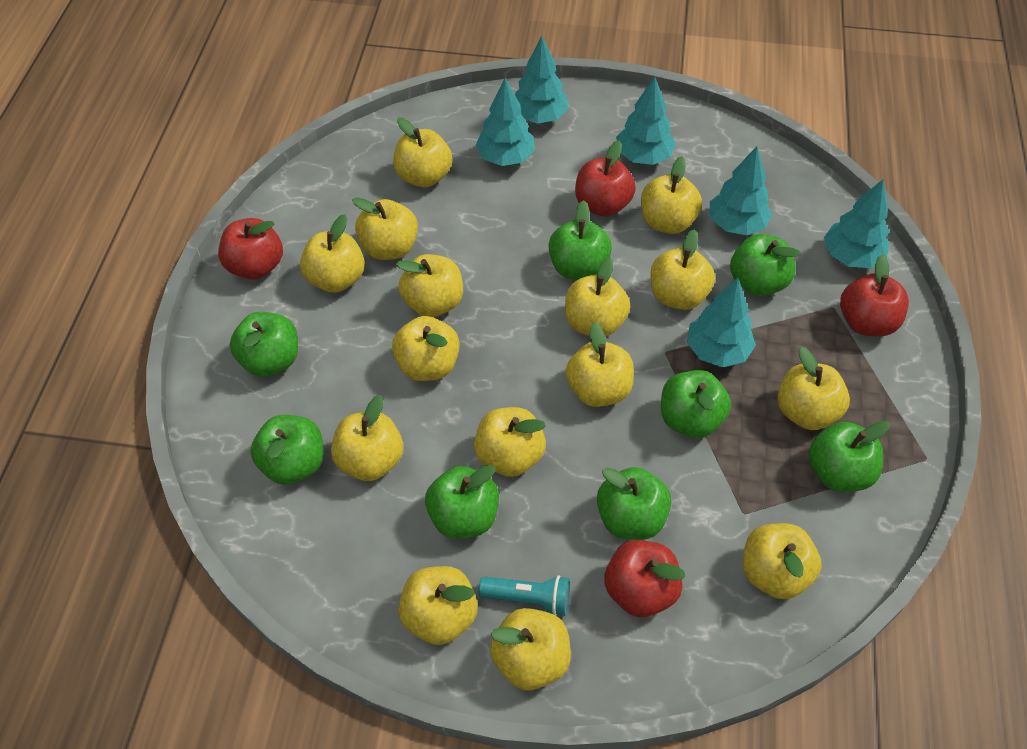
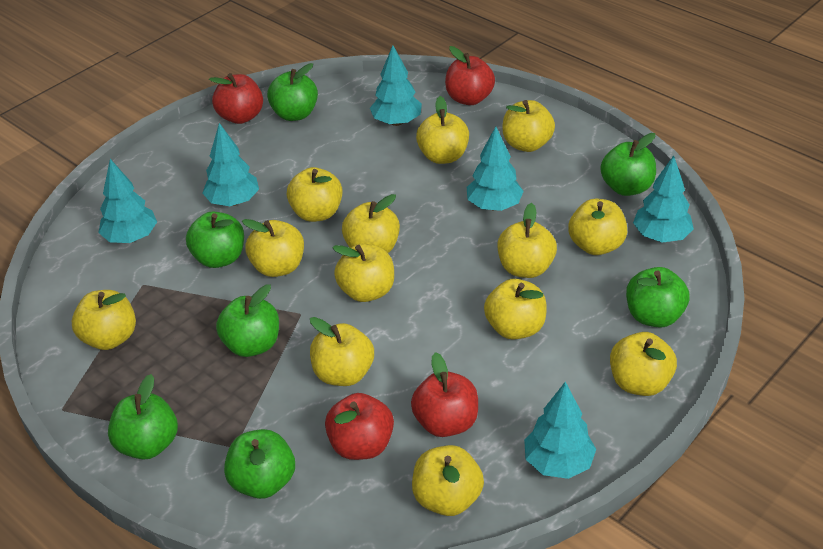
green apple: [230,312,298,377] [250,415,324,485] [425,465,499,539] [548,200,612,280] [597,467,671,540] [661,370,731,438] [730,234,800,296] [809,421,890,492] = 8 -> [108,374,178,460] [186,211,244,268] [216,284,279,357] [224,429,295,499] [267,63,318,121] [600,133,656,196] [626,267,690,328] = 7
turquoise flashlight: [479,575,570,616] = 1 -> none = 0
yellow apple: [300,214,365,293] [331,395,403,481] [352,197,418,260] [392,316,460,381] [393,117,452,187] [396,254,463,317] [398,566,478,645] [474,407,546,477] [490,608,571,690] [565,257,630,337] [565,322,634,407] [641,156,702,234] [650,229,715,310] [743,523,822,599] [778,347,850,430] = 15 -> [72,290,136,350] [242,219,304,277] [287,167,343,222] [310,317,374,386] [332,244,394,302] [342,194,400,253] [412,445,484,516] [416,96,469,164] [484,279,547,340] [497,203,557,278] [502,100,555,152] [568,199,627,255] [610,332,677,396] = 13

